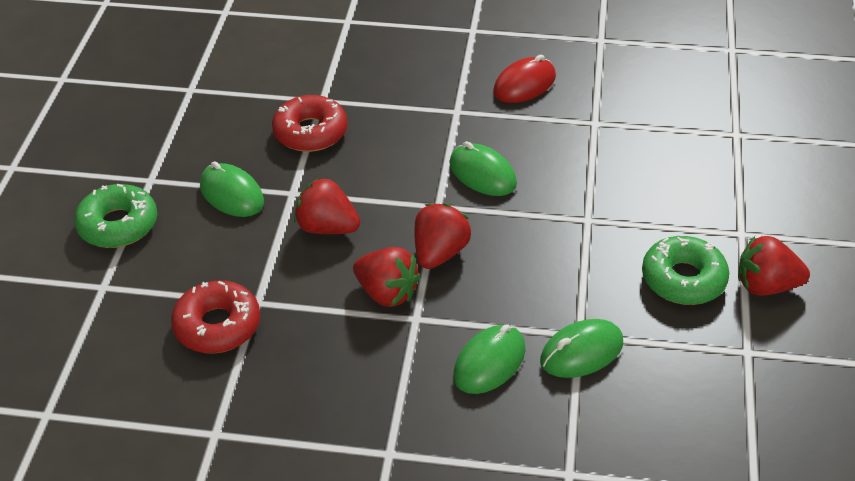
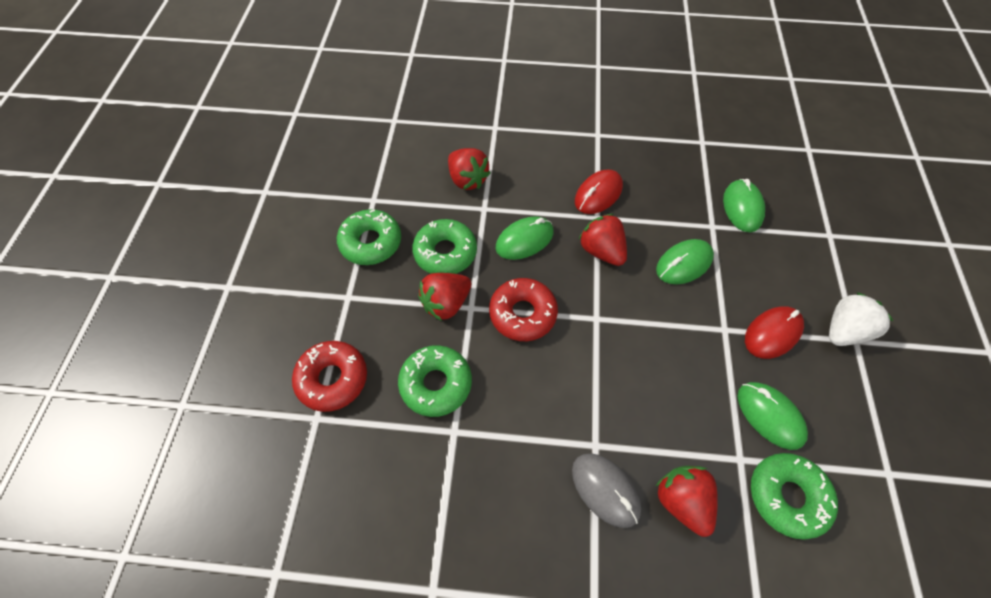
green donut: [74,184,157,248] [642,236,729,305] = 2 -> [337,209,401,265] [398,345,472,417] [412,219,477,274] [751,453,838,540] = 4
grey mouse: none = 0 -> [572,453,641,528] = 1
red mouse: [493,55,556,103] = 1 -> [575,169,623,214] [745,306,804,359] = 2
white strawberry: none = 0 -> [829,292,893,346] = 1

